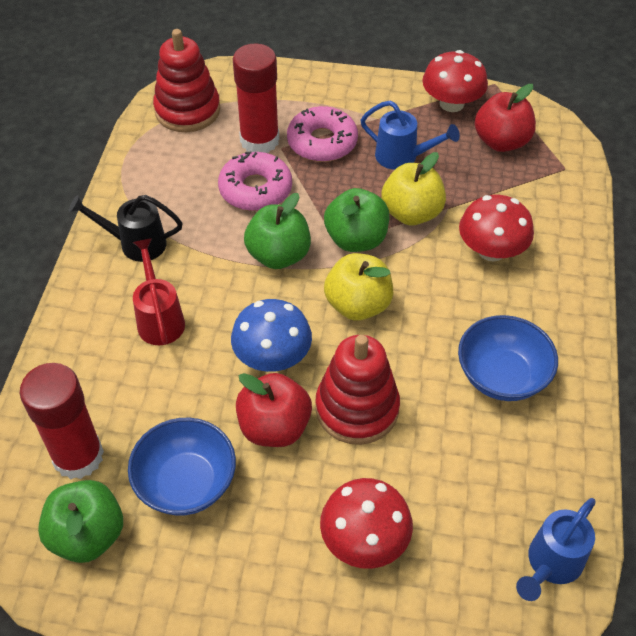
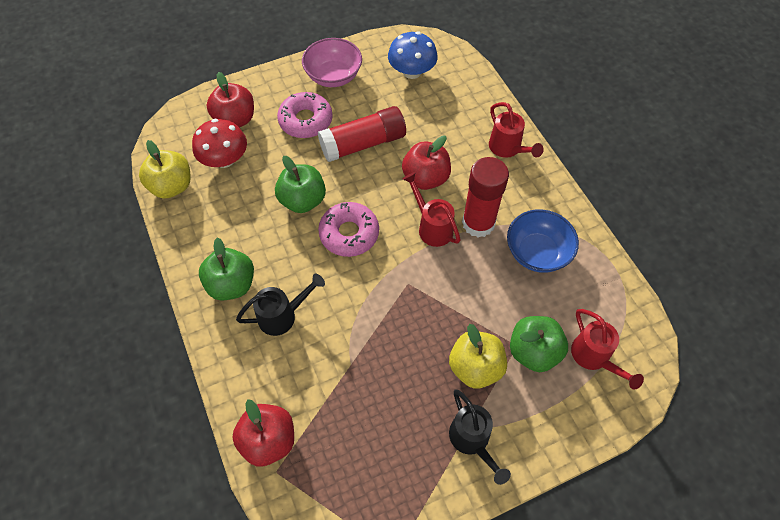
black watering can: [69,195,183,262] = 1 -> [236,273,325,336] [449,389,511,485] = 2
blue bowl: [128,418,236,516] [458,315,558,401] = 2 -> [507,209,579,273] = 1
blue watering can: [361,100,460,170] [516,498,596,601] = 2 -> none = 0
pink bowl: none = 0 -> [302,38,362,87] = 1
red apple: [236,373,312,447] [475,84,536,152] = 2 -> [207,72,254,127] [232,399,294,467] [402,135,451,190] = 3
red mushroom: [320,478,413,569] [422,50,488,112] [459,195,534,262] = 3 -> [192,119,247,168] = 1
red stacking toy: [153,29,220,132] [315,335,400,445] = 2 -> none = 0
red watering can: [133,238,185,345] = 1 -> [403,172,461,247] [489,102,544,158] [571,309,644,389] = 3

